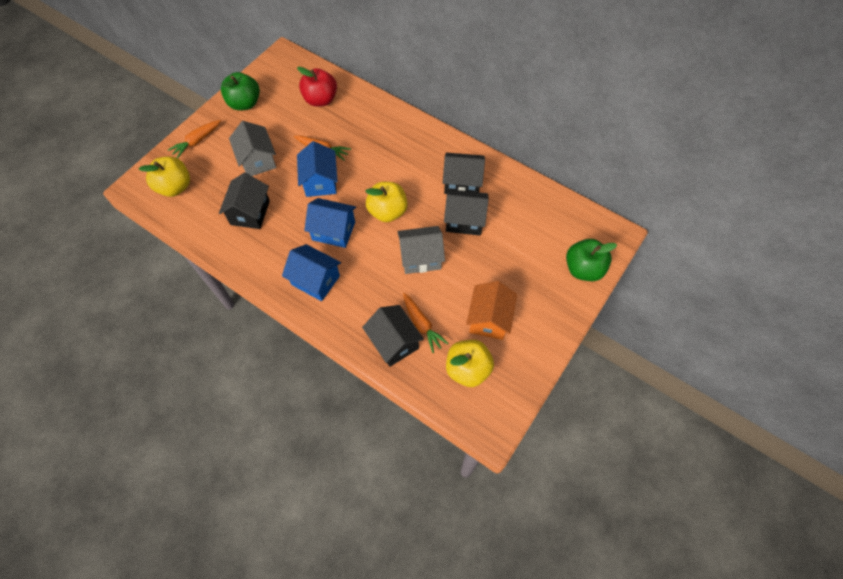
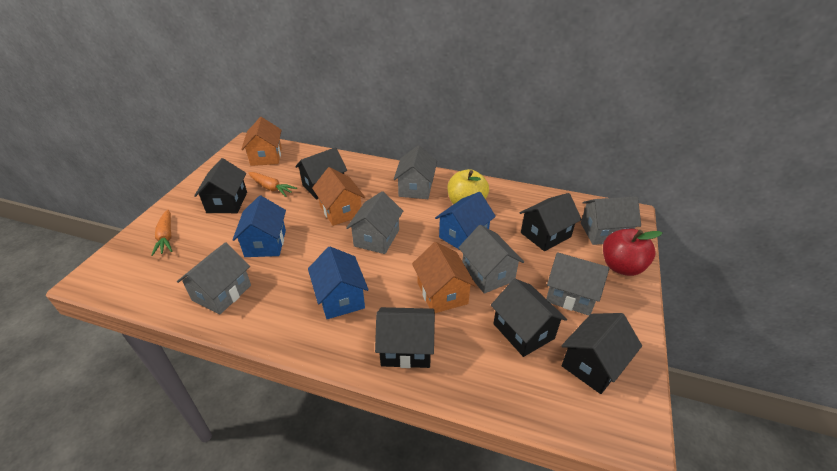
black house: [219,172,270,229] [362,305,424,367] [443,153,485,194] [444,189,489,236] = 4 -> [194,158,247,213] [295,147,347,200] [375,307,435,368] [491,279,567,357] [520,193,582,251] [561,313,642,394] = 6
green apple: [221,72,260,111] [566,239,617,281] = 2 -> none = 0
grey house: [229,121,277,176] [397,226,445,274] = 2 -> [177,242,251,314] [346,191,403,254] [394,145,437,199] [458,225,524,294] [546,252,610,316] [581,196,641,245] = 6
orange carrot: [168,120,221,158] [294,135,351,161] [403,293,449,353] = 3 -> [151,210,172,256] [248,172,297,197] = 2
orange house: [466,281,517,340] = 1 -> [241,117,282,166] [312,167,365,226] [412,242,476,313] = 3
yellow apple: [139,156,190,197] [365,182,408,222] [446,340,494,387] = 3 -> [448,169,489,204] = 1

